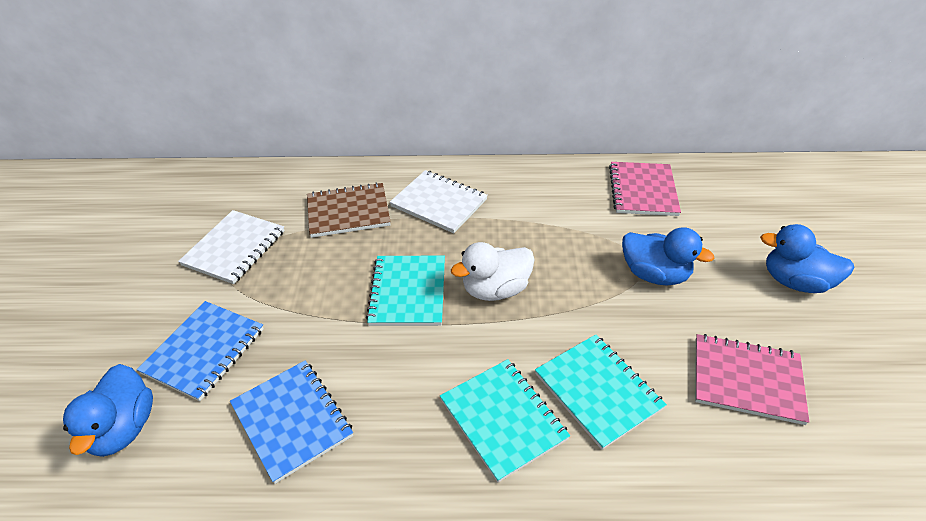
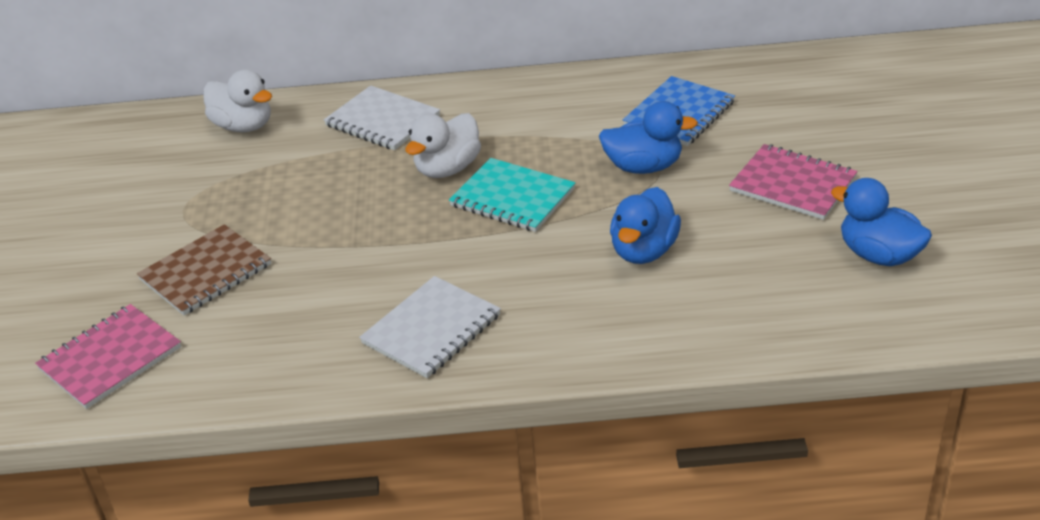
blue notebook: [137,301,264,401] [230,360,353,484] = 2 -> [623,76,735,146] = 1
turquoise notebook: [366,256,445,326] [440,359,570,482] [535,334,667,450] = 3 -> [449,158,575,232] = 1
white duck: [451,242,534,301] = 1 -> [203,70,272,132] [405,113,481,178] = 2

